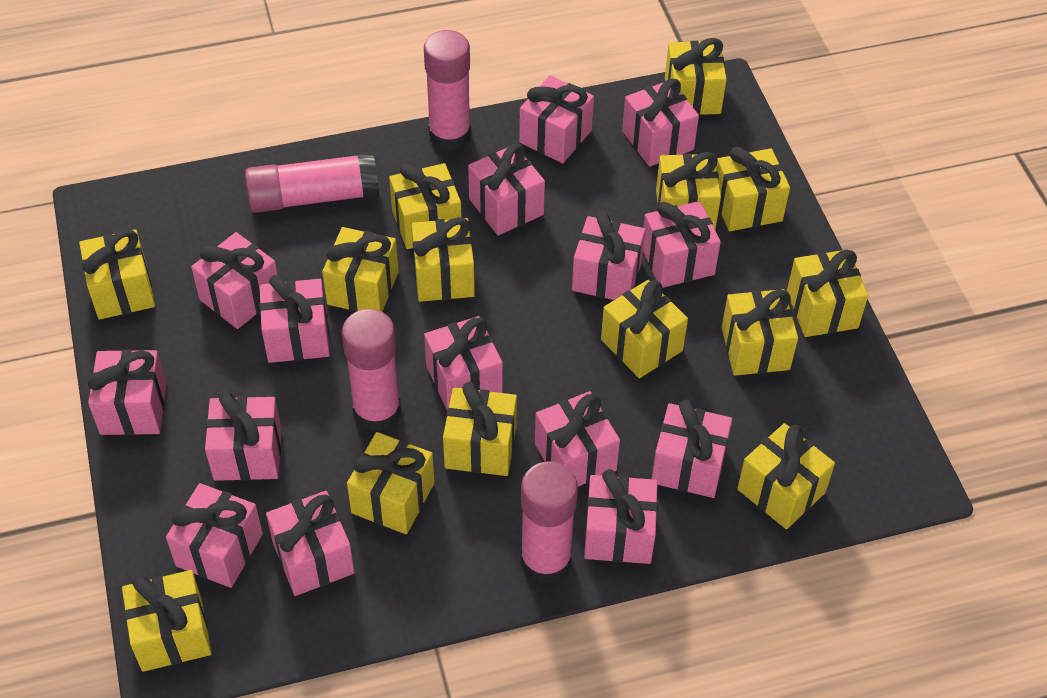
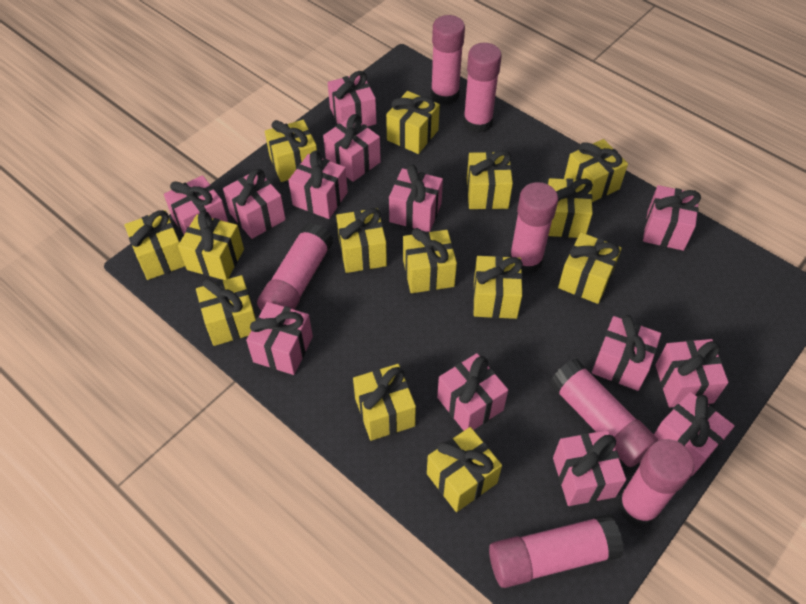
pink gift: [88,349,167,435] [166,483,263,588] [191,232,278,329] [205,390,282,481] [259,275,330,363] [266,491,355,596] [424,316,503,410] [468,144,545,235] [519,75,594,163] [535,391,620,486] [572,211,645,300] [584,469,658,564] [622,78,699,167] [643,201,721,288] [652,399,732,498] = 15 -> [164,175,228,234] [223,169,286,239] [246,302,313,375] [288,150,348,219] [323,114,381,182] [328,71,377,126] [389,164,443,232] [437,353,508,431] [553,430,626,506] [592,315,661,391] [643,185,701,251] [654,392,735,476] [655,339,728,408] = 13
pink glue stick: [245,152,379,213] [342,309,401,432] [424,30,471,151] [521,461,578,583] = 4 -> [257,223,333,311] [431,15,465,105] [463,43,502,133] [489,514,624,588] [509,182,558,274] [549,358,658,467] [618,439,694,526] = 7

